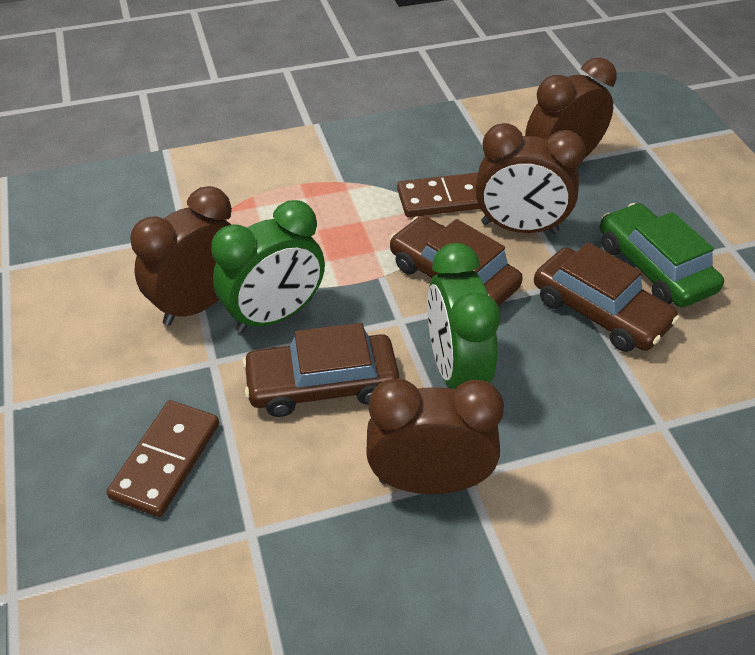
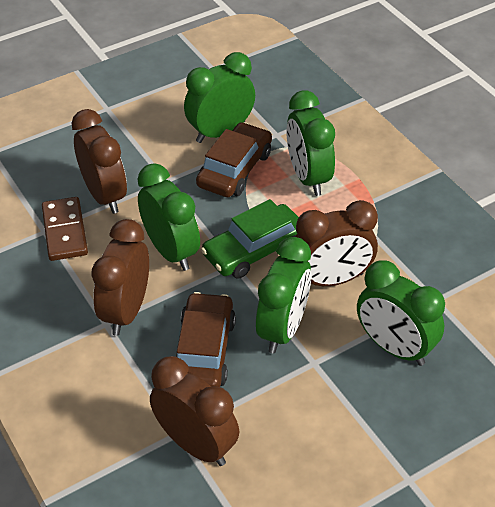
brown car: [242,323,399,417] [390,216,523,307] [534,242,679,352] = 3 -> [176,292,236,387] [196,122,272,197] = 2
brown domino: [106,400,219,517] [397,172,481,217] = 2 -> [42,197,88,261] = 1
green clock: [211,200,325,333] [427,243,500,389] = 2 -> [138,163,200,271] [184,52,255,143] [256,237,311,353] [286,90,335,196] [357,260,445,366] = 5

